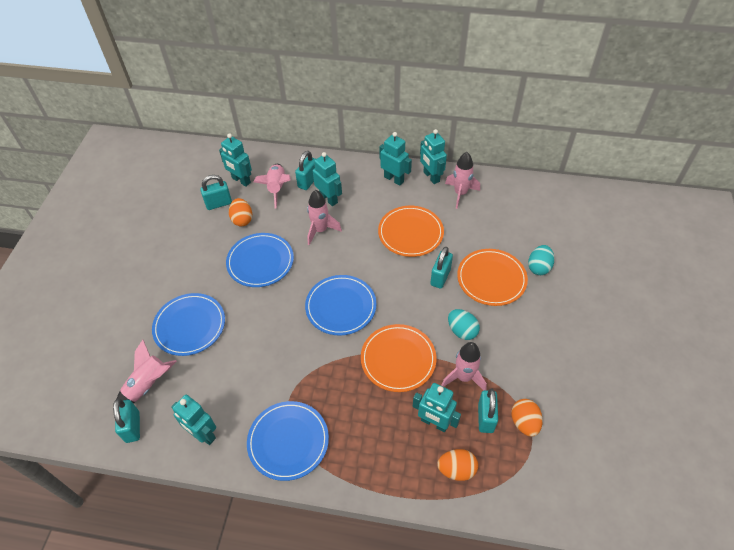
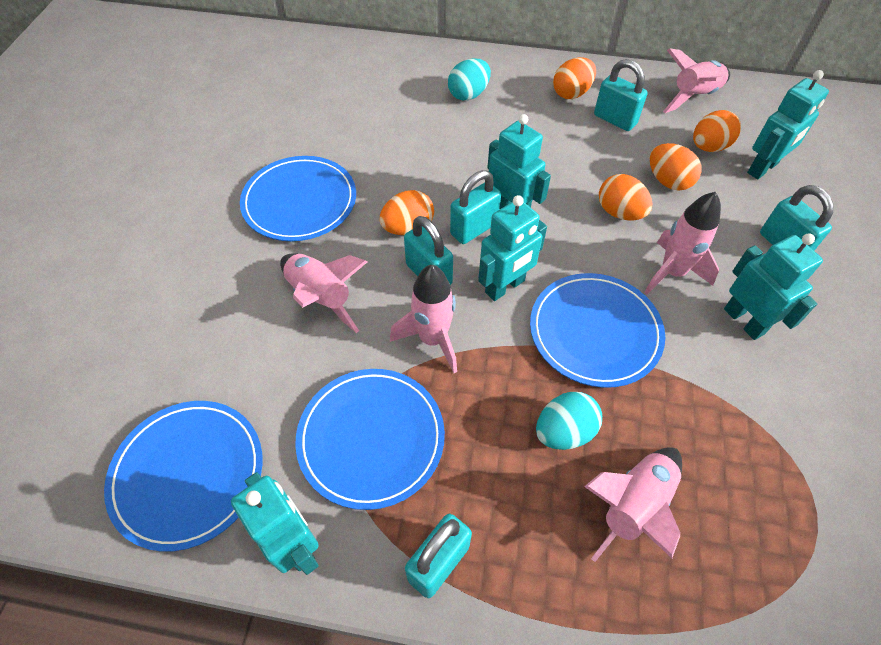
orange egg: [229,198,252,226] [437,449,478,481] [511,399,543,437] = 3 -> [380,190,434,235] [553,57,596,99] [599,174,652,221] [650,143,702,191] [693,110,741,152] = 5
orange plate: [361,324,436,392] [378,206,444,257] [457,249,528,306] = 3 -> none = 0
turquoise robot: [171,395,216,445] [219,133,252,187] [313,152,342,206] [379,132,412,186] [413,383,461,432] [420,129,447,184] = 6 -> [231,472,319,575] [478,195,547,301] [487,114,551,209] [724,233,823,340] [747,70,829,179] = 5

